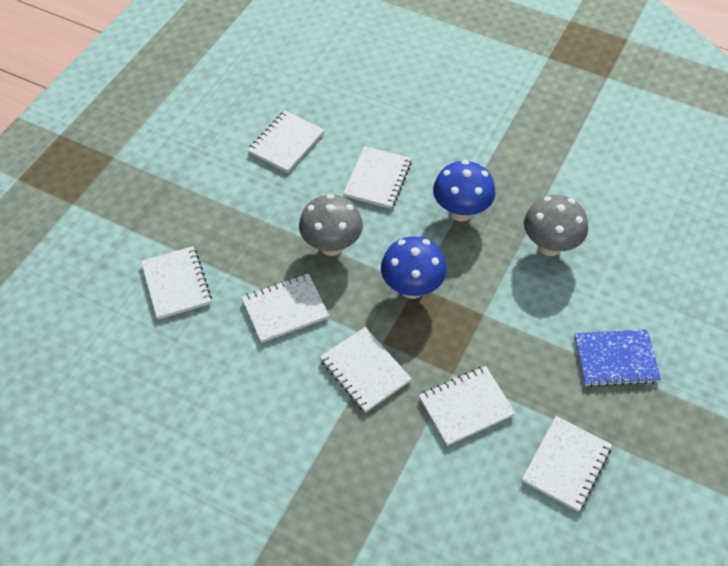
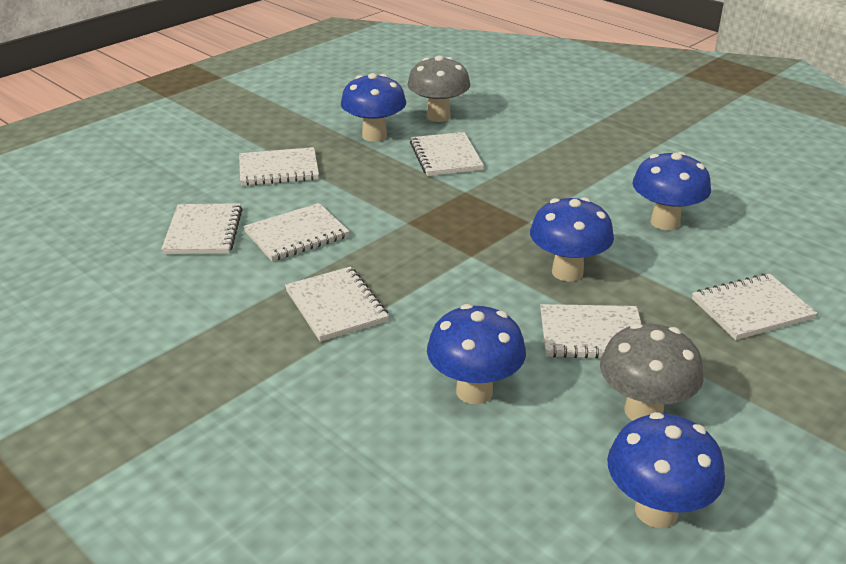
blue mushroom: [381,236,447,299] [433,160,495,221] = 2 -> [341,73,406,142] [427,304,526,404] [530,197,614,281] [607,412,725,528] [633,152,711,230] = 5
blue notebook: [574,329,661,387] = 1 -> none = 0

